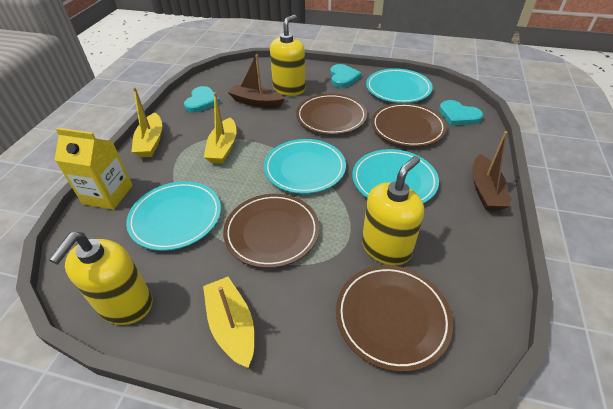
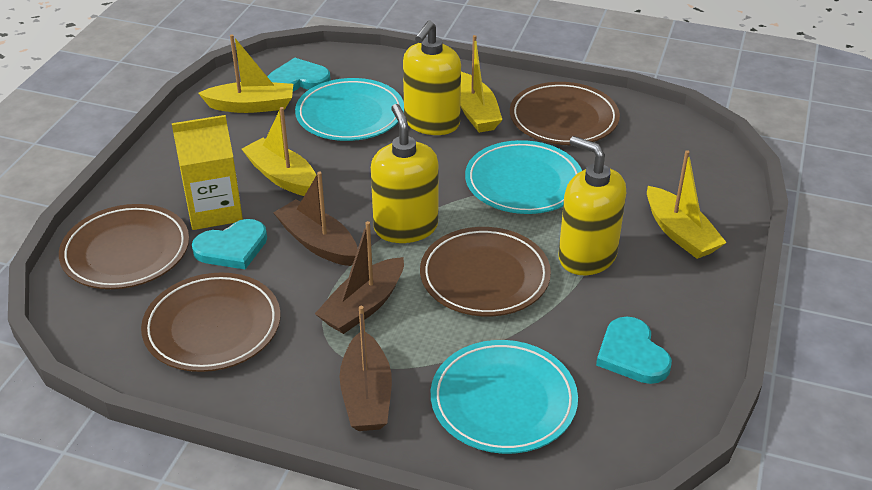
brown boat: [228,54,285,108] [472,131,511,211] = 2 -> [273,172,358,266] [315,221,404,334] [340,306,392,431] = 3
turquoise plate: [126,181,221,251] [264,139,346,194] [352,149,439,203] [366,68,433,103] = 4 -> [295,78,404,141] [431,340,578,454] [465,140,582,214] = 3
yellow boat: [131,87,162,157] [203,277,254,368] [204,92,236,164] = 3 -> [198,34,293,113] [242,107,316,196] [460,35,502,133] [647,150,727,259] = 4

